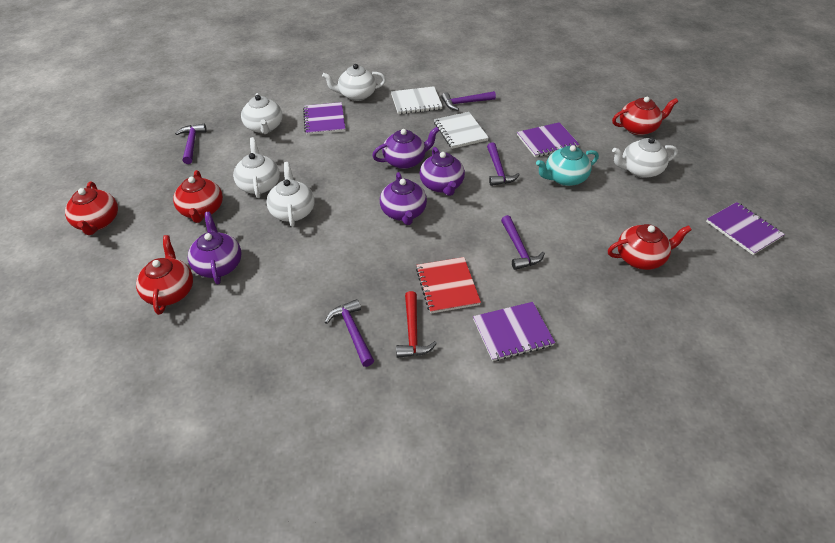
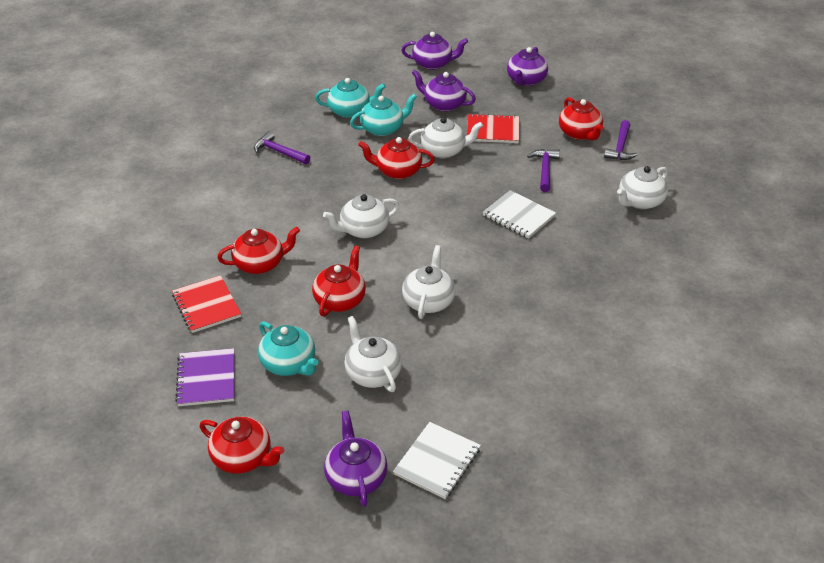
purple hammer: [175,124,207,164] [325,299,374,367] [441,91,496,111] [487,142,520,186] [501,215,545,270] = 5 -> [254,131,310,164] [527,149,560,192] [604,120,638,160] = 3
purple notebook: [303,102,345,135] [473,302,555,361] [517,122,579,157] [706,202,785,255] = 4 -> [175,348,234,406] = 1
red hammer: [396,291,437,358] = 1 -> none = 0
red notebook: [416,257,481,314] = 1 -> [172,275,241,333] [467,113,519,143] = 2
turquoise teapot: [536,145,599,186] = 1 -> [258,321,319,376] [315,78,386,118] [350,94,417,136] = 3

